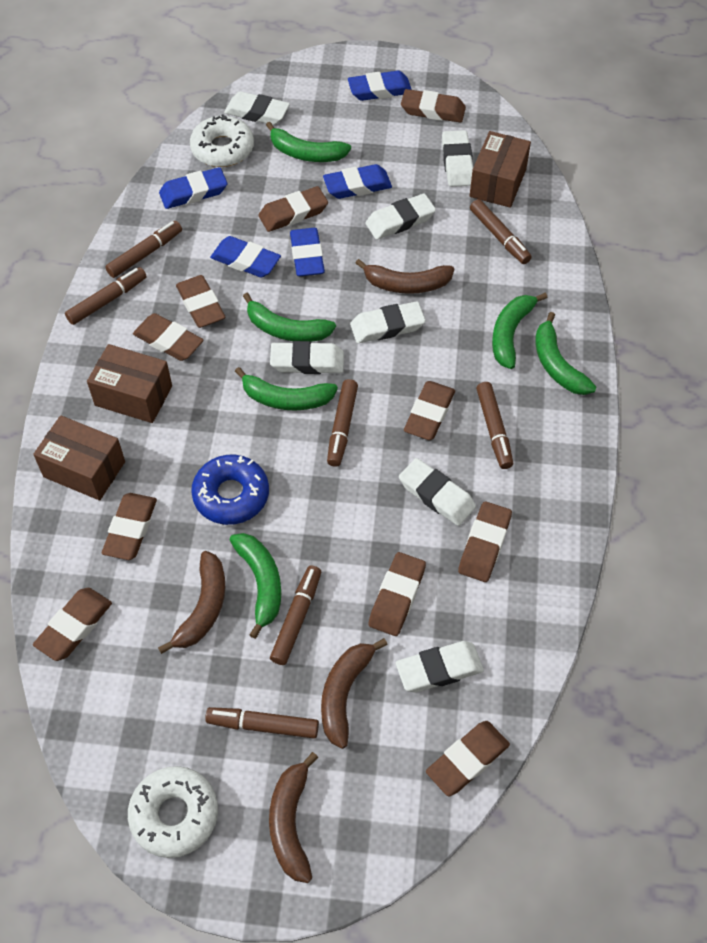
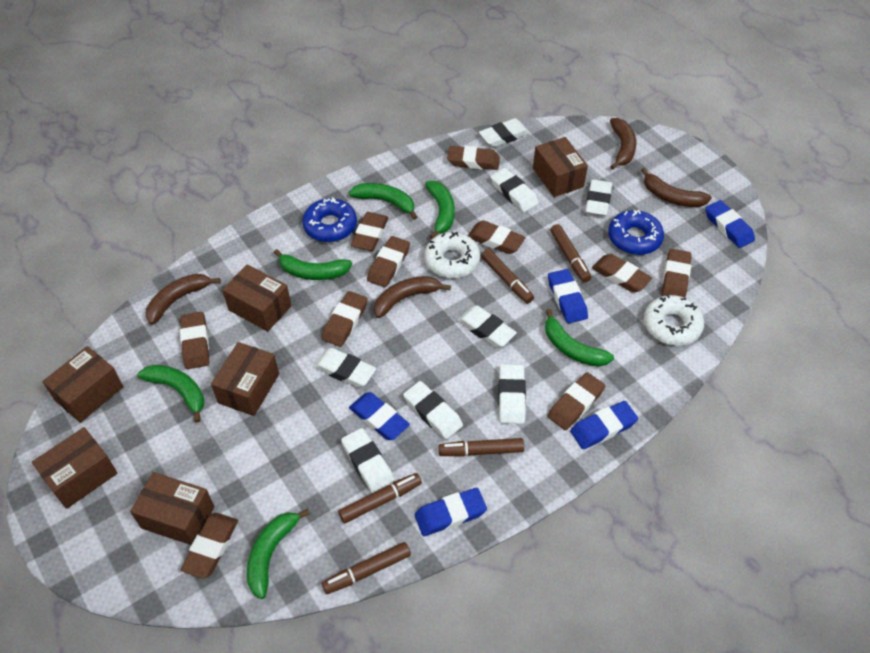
blue donut: [191,455,269,525] = 1 -> [302,197,357,242] [608,210,664,255] = 2
brown box: [33,415,125,500] [87,344,172,423] [470,131,531,208] = 3 -> [32,427,118,509] [42,346,123,423] [130,472,214,545] [211,342,279,416] [222,264,291,332] [533,137,588,197] = 6
brown marker: [65,267,147,325] [105,221,182,278] [205,707,319,739] [270,565,321,665] [327,379,358,467] [470,199,532,264] [476,382,513,469] = 7 -> [322,542,411,594] [338,473,422,524] [439,438,524,457] [481,249,534,304] [550,224,591,282] = 5
white eraser: [224,91,290,125] [270,341,344,374] [350,301,425,343] [365,194,436,240] [396,641,484,692] [399,458,476,526] [442,130,473,187] = 7 -> [313,348,376,388] [341,428,395,493] [403,381,463,439] [457,305,517,348] [479,118,530,147] [490,168,539,212] [498,364,526,424] [585,179,612,216] = 8

